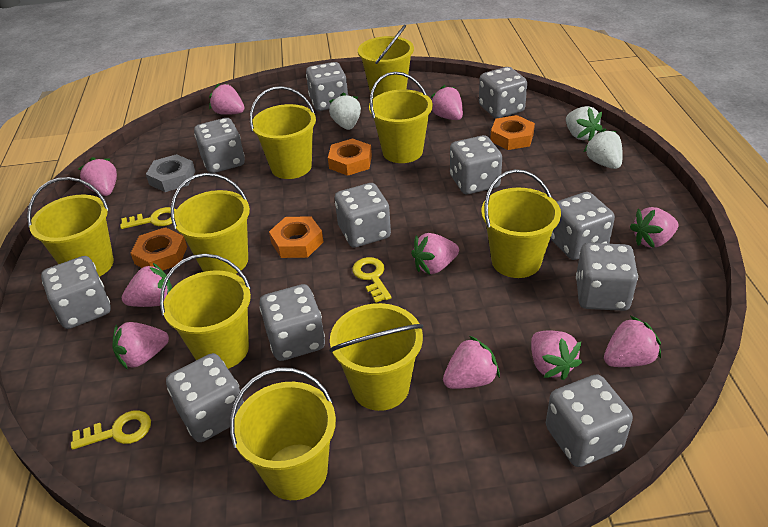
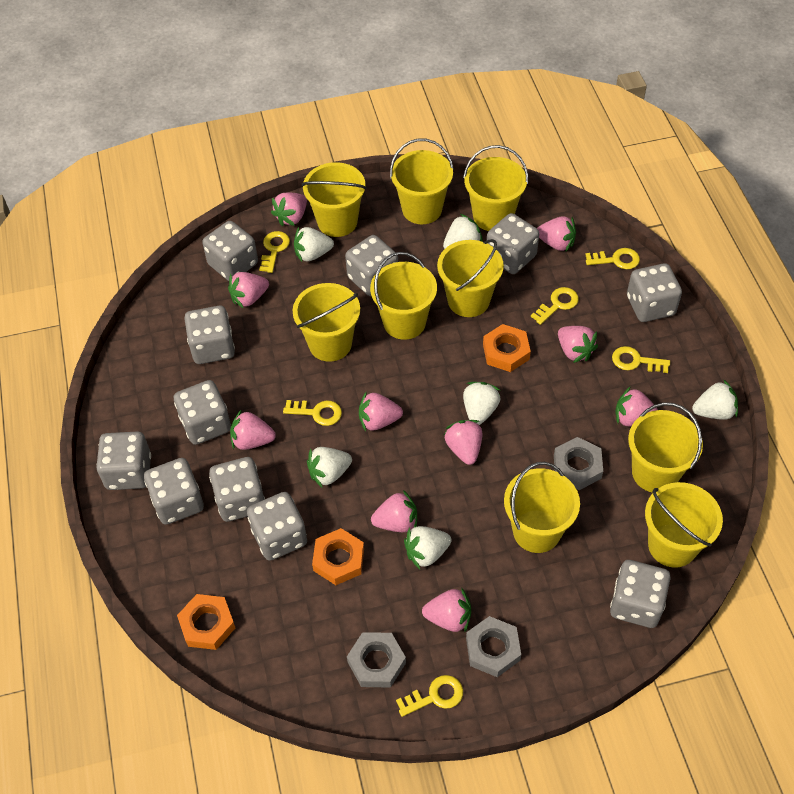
grey nut: [146,154,195,192] = 1 -> [347,632,406,688] [466,616,521,677] [554,437,603,490] = 3
orange nut: [131,227,187,270] [269,216,324,258] [328,138,372,176] [490,115,535,150] = 4 -> [177,594,235,650] [312,528,364,585] [483,324,531,372] = 3
white strawberry: [329,93,361,130] [566,106,602,140] [584,128,623,169] = 3 -> [294,227,334,262] [307,447,352,487] [404,526,452,569] [443,214,483,249] [463,382,501,425] [692,379,738,420] = 6
yellow key: [71,410,151,450] [120,207,176,229] [352,257,392,303] = 3 -> [259,231,290,273] [283,400,342,426] [396,675,463,717] [531,287,579,325] [585,248,640,269] [612,346,670,373] = 6

